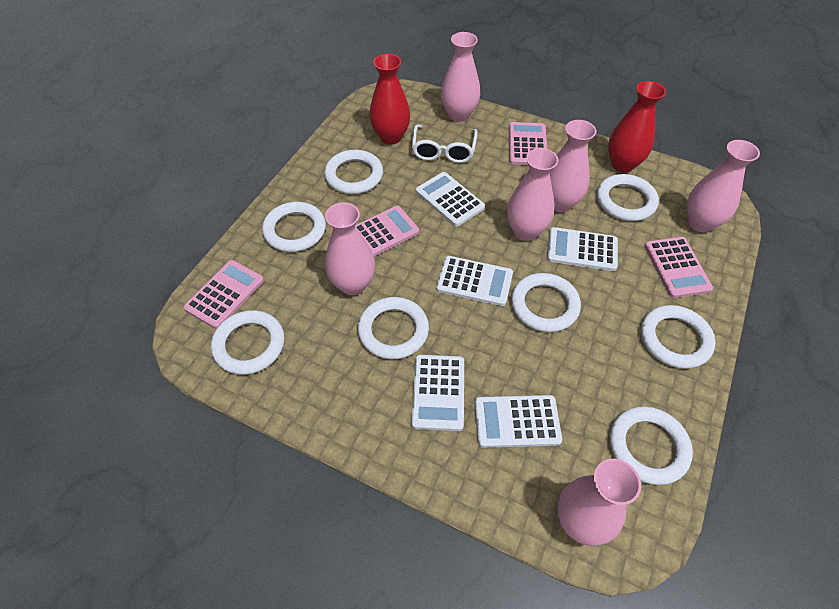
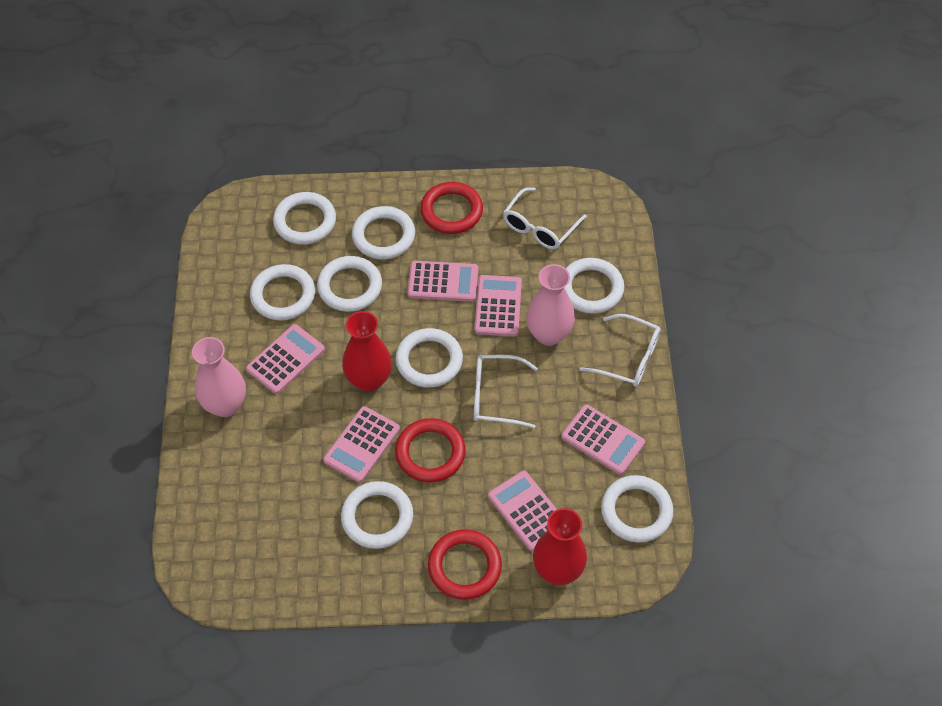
pink calculator: [183,260,264,329] [355,206,419,257] [509,122,547,165] [644,237,713,298] = 4 -> [246,324,325,394] [323,406,400,483] [408,261,478,302] [475,275,522,337] [488,471,557,551] [561,404,645,475] = 6
pink vase: [325,202,375,295] [441,32,480,122] [507,148,558,241] [550,120,597,212] [557,459,641,546] [686,140,760,232] = 6 -> [192,337,246,417] [526,264,575,346] = 2
red ring: none = 0 -> [395,418,466,482] [420,182,483,234] [428,529,502,600] = 3
white calculator: [412,355,464,431] [416,172,485,227] [436,256,513,306] [475,395,562,448] [547,227,618,271] = 5 -> none = 0
white glasses: [412,125,478,163] = 1 -> [474,355,538,428] [503,187,587,249] [580,314,661,387] = 3

